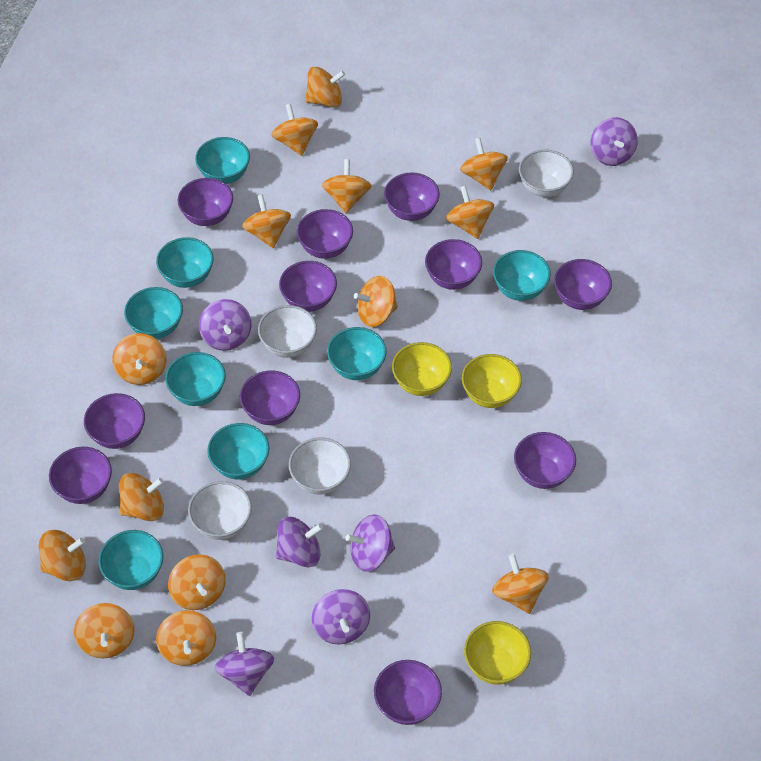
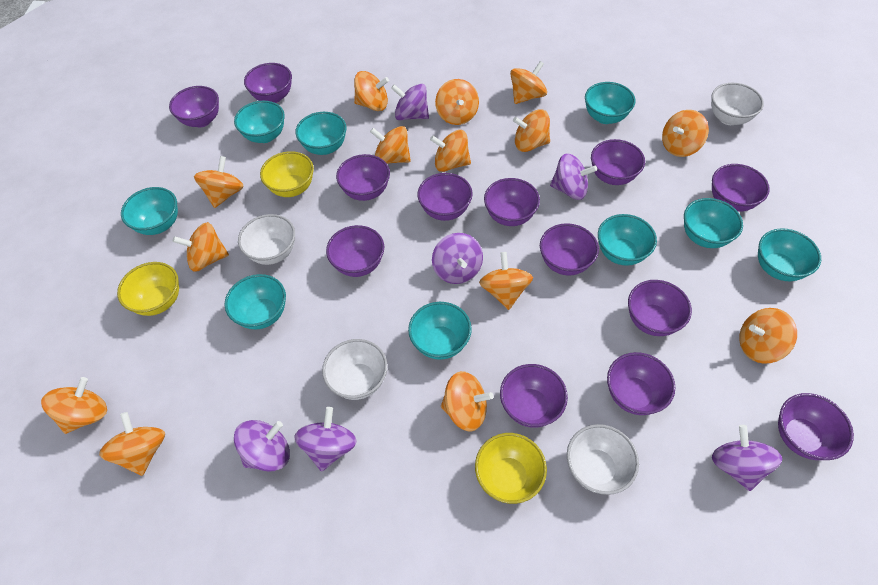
purple bowl: [49,447,112,504] [84,393,145,449] [177,178,233,226] [240,371,300,425] [279,261,337,312] [297,209,353,259] [374,660,442,725] [384,173,440,221] [425,239,482,290] [514,432,576,489] [554,259,612,310] = 11 -> [169,86,219,127] [244,63,292,103] [326,225,384,277] [336,154,390,201] [417,173,473,221] [484,178,540,226] [500,364,568,428] [540,223,599,275] [591,139,645,185] [607,352,675,415] [628,280,692,336] [712,164,770,212] [778,393,854,460] = 13
turquoise bowl: [98,530,163,590] [124,287,183,339] [156,237,214,288] [165,352,226,406] [195,137,250,184] [207,423,270,479] [327,327,387,380] [493,250,551,301] = 8 -> [121,187,178,235] [225,274,286,329] [234,101,285,143] [296,112,347,155] [408,302,472,360] [585,82,635,124] [598,214,657,266] [684,198,743,248] [758,228,821,281] = 9

